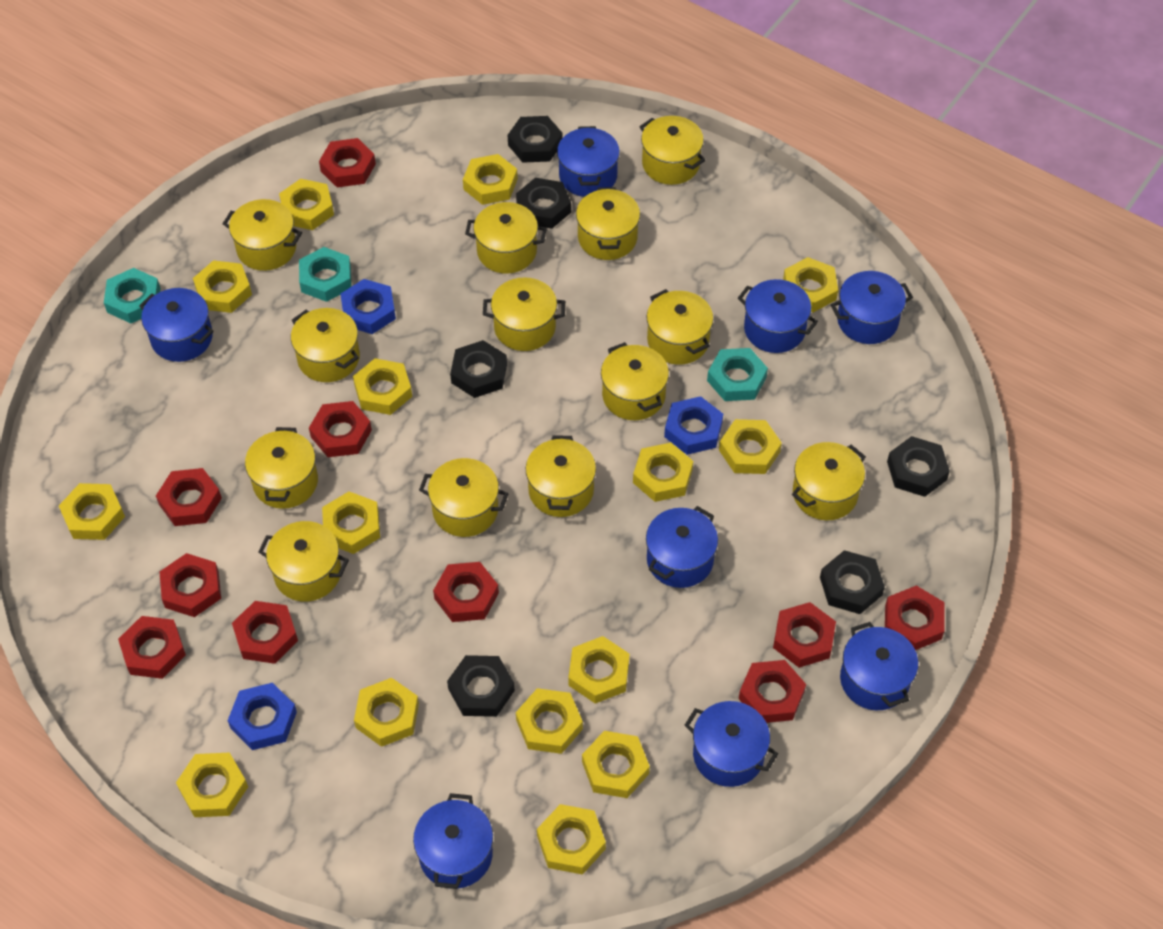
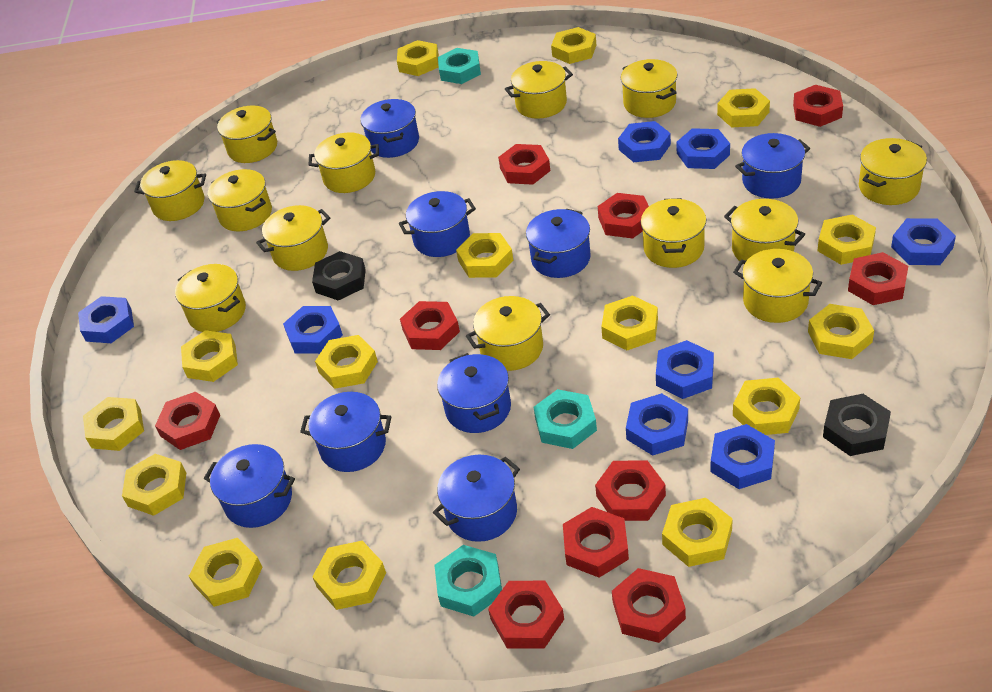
black nut: [447,655,515,717] [450,340,507,398] [508,116,563,163] [516,178,571,229] [820,550,885,614] [887,436,950,497] = 6 -> [312,251,366,301] [823,394,891,456] = 2
blue nut: [228,683,297,750] [341,279,396,334] [664,396,723,455] = 3 -> [78,296,134,343] [283,306,343,354] [618,121,671,162] [626,393,688,456] [656,340,714,399] [677,128,730,169] [710,424,775,489] [891,218,956,265] = 8

